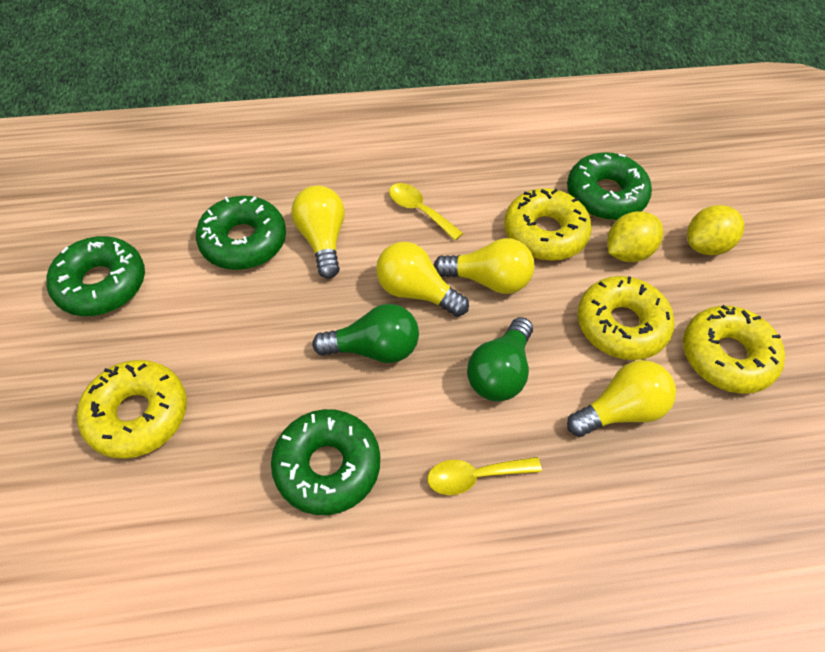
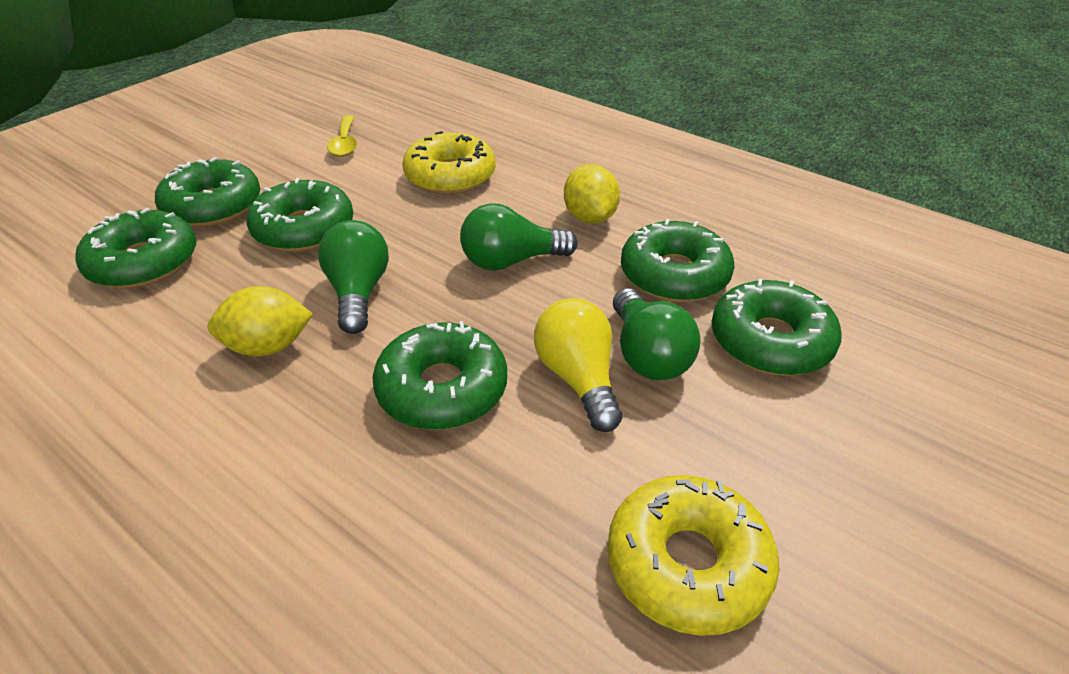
green donut: [47,236,145,316] [196,196,286,270] [271,409,380,515] [567,152,652,220] = 4 -> [75,208,196,289] [155,157,260,227] [246,178,353,252] [372,321,507,430] [621,219,734,302] [711,279,842,376] = 6
green light bulb: [312,304,419,363] [467,317,533,402] = 2 -> [318,220,389,334] [460,203,578,271] [613,288,701,380] = 3
yellow donut: [77,360,187,459] [504,188,592,261] [577,276,675,360] [683,305,785,394] = 4 -> [402,131,496,195] [607,475,779,636] = 2
yellow light bulb: [291,185,345,279] [376,242,469,317] [434,238,534,294] [567,360,676,437] = 4 -> [534,298,622,432] = 1
yellow spoon: [389,183,463,240] [428,457,542,495] = 2 -> [327,115,357,157] = 1

